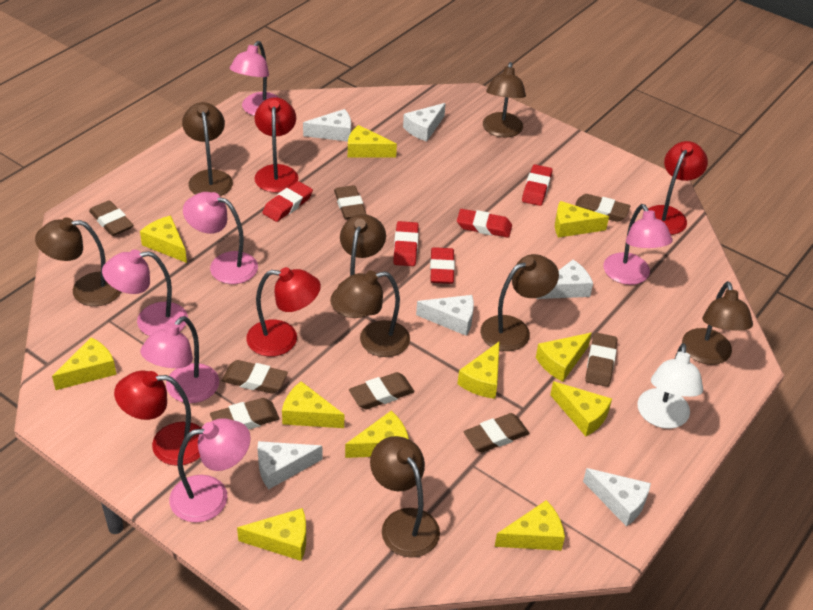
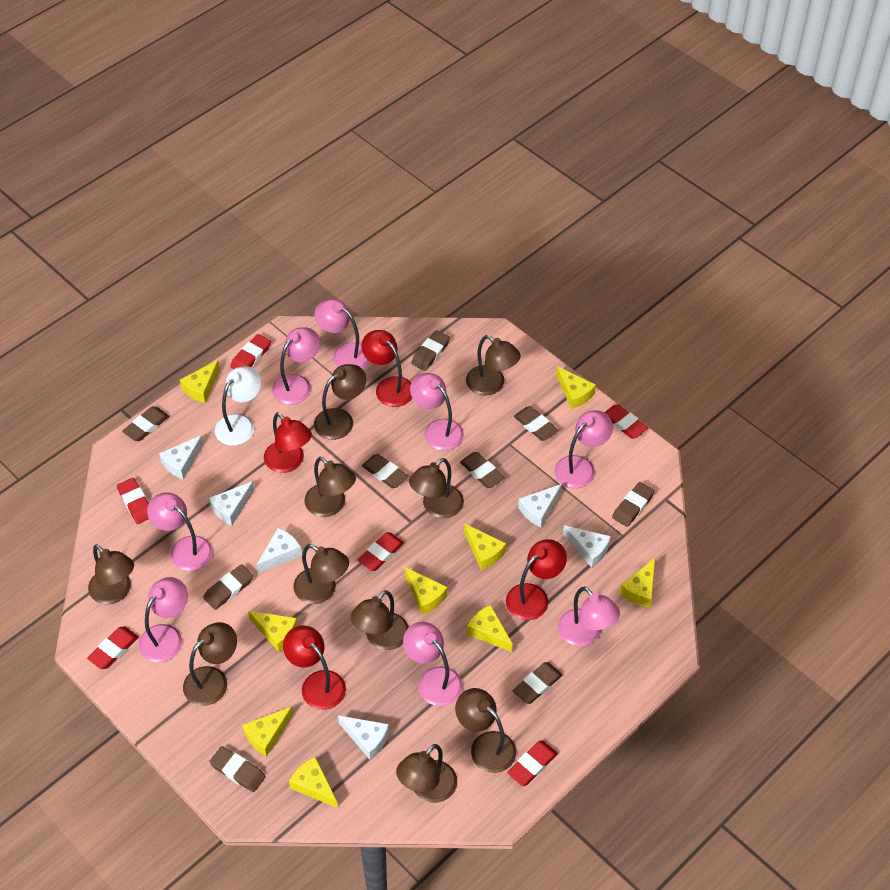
brown eraser: [89,200,133,236] [210,398,279,430] [222,360,288,394] [334,185,366,220] [349,372,415,409] [464,413,529,452] [575,194,630,222] [585,333,617,387] = 8 -> [122,406,169,441] [203,564,253,610] [209,746,266,792] [362,454,409,488] [411,330,450,371] [460,452,505,488] [513,662,562,704] [514,406,559,441] [612,482,655,527] = 9
brown lamp: [35,217,121,306] [182,102,233,196] [330,214,386,318] [337,270,410,357] [370,436,440,558] [480,254,559,351] [483,62,526,137] [682,281,753,365] = 8 -> [88,544,134,604] [183,622,237,706] [293,544,349,604] [304,457,356,517] [314,364,366,440] [350,590,409,650] [396,744,457,803] [409,458,464,518] [455,688,516,773] [466,335,521,396] = 10
pink lamp: [102,249,188,336] [140,316,219,403] [169,419,251,522] [183,192,258,284] [230,41,279,116] [603,204,673,285] = 6 -> [139,577,188,662] [147,492,213,571] [272,327,320,405] [315,299,370,369] [403,622,463,706] [410,373,464,451] [554,410,613,488] [558,586,620,646] = 8
red eraser: [262,181,313,222] [393,221,419,266] [430,247,455,284] [457,209,512,238] [522,164,553,206] = 5 -> [87,627,139,669] [117,478,149,524] [230,334,271,369] [357,532,404,571] [507,740,558,786] [604,404,648,439] = 6
yellow cheese: [52,337,117,390] [140,215,187,263] [237,508,306,561] [282,381,344,428] [345,411,409,458] [348,125,397,158] [458,341,500,399] [495,500,565,550] [536,333,592,382] [550,381,612,436] [555,201,609,238] = 11 -> [180,360,220,403] [243,707,293,757] [248,611,298,652] [289,757,338,808] [405,567,447,615] [464,523,506,570] [467,605,513,652] [556,366,596,409] [619,558,655,608] = 9

